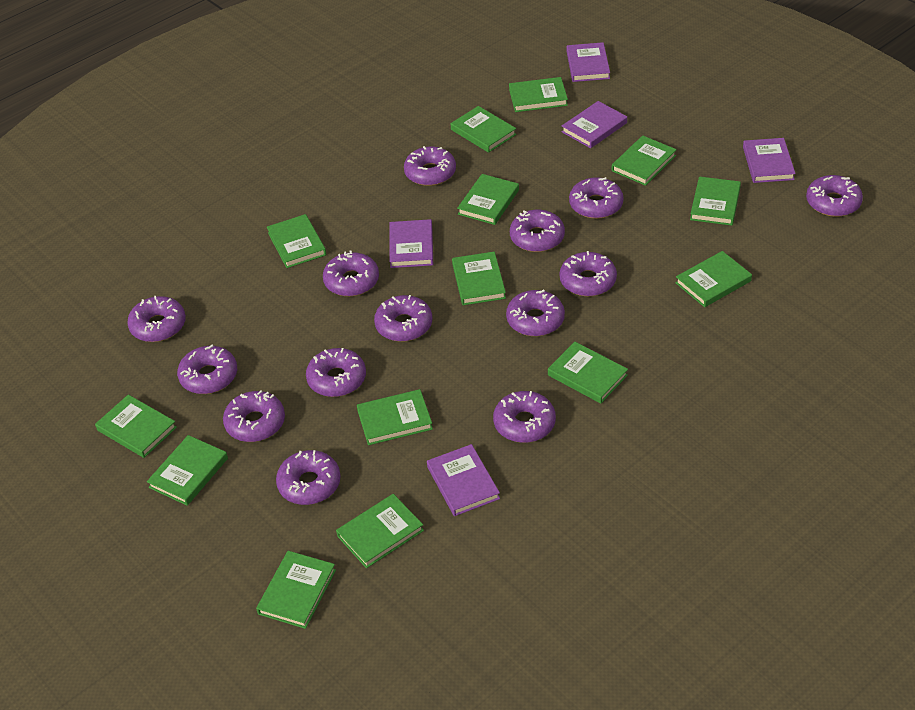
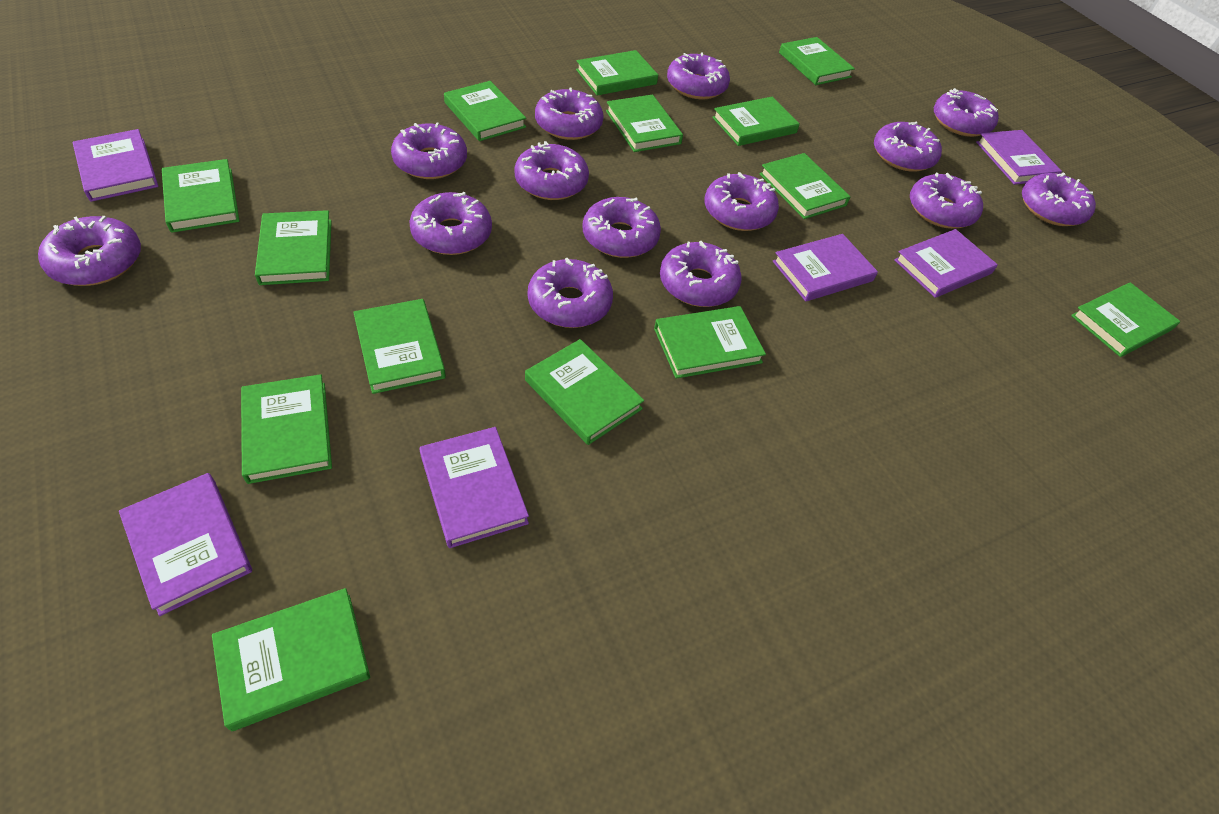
purple book: [389,219,433,268] [427,444,500,516] [562,101,627,148] [567,42,610,82] [743,138,795,183] = 5 -> [73,129,159,202] [119,473,252,616] [419,427,529,548] [773,234,878,301] [894,229,998,298] [976,130,1062,185] = 6

